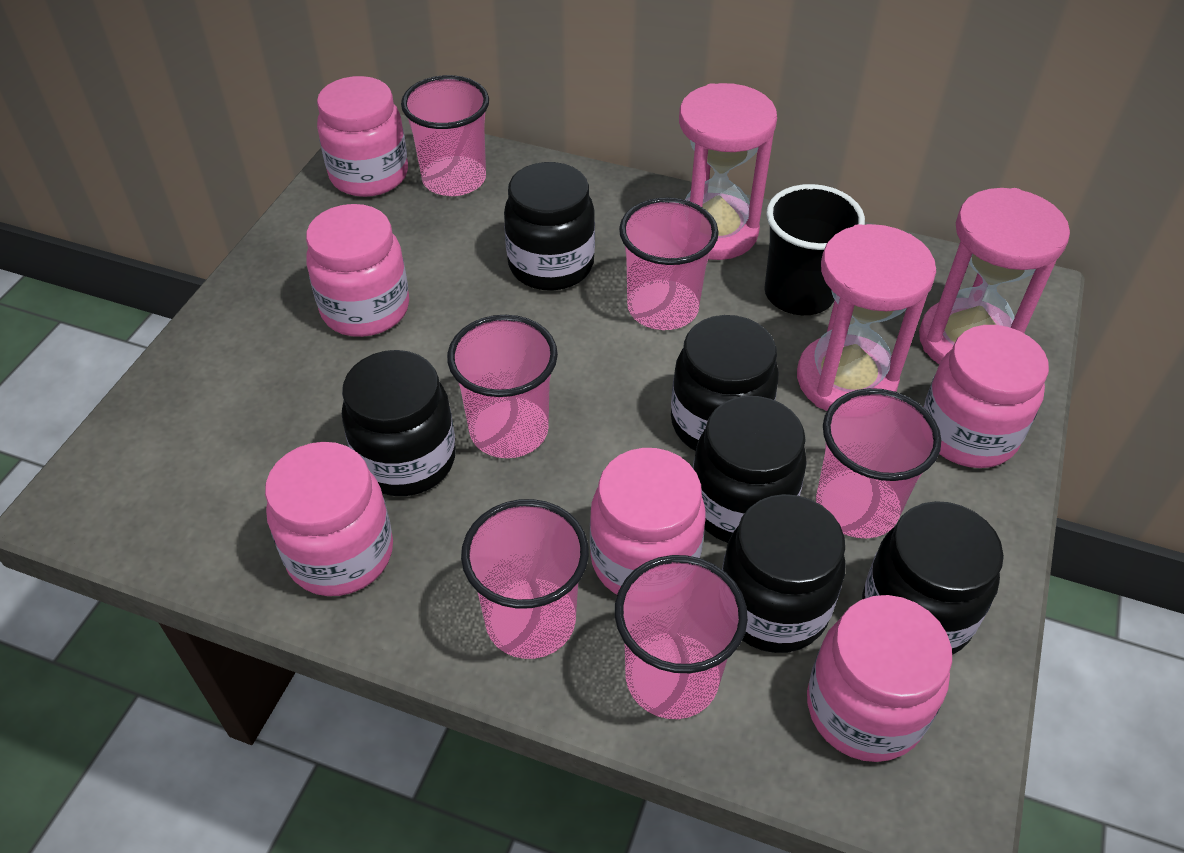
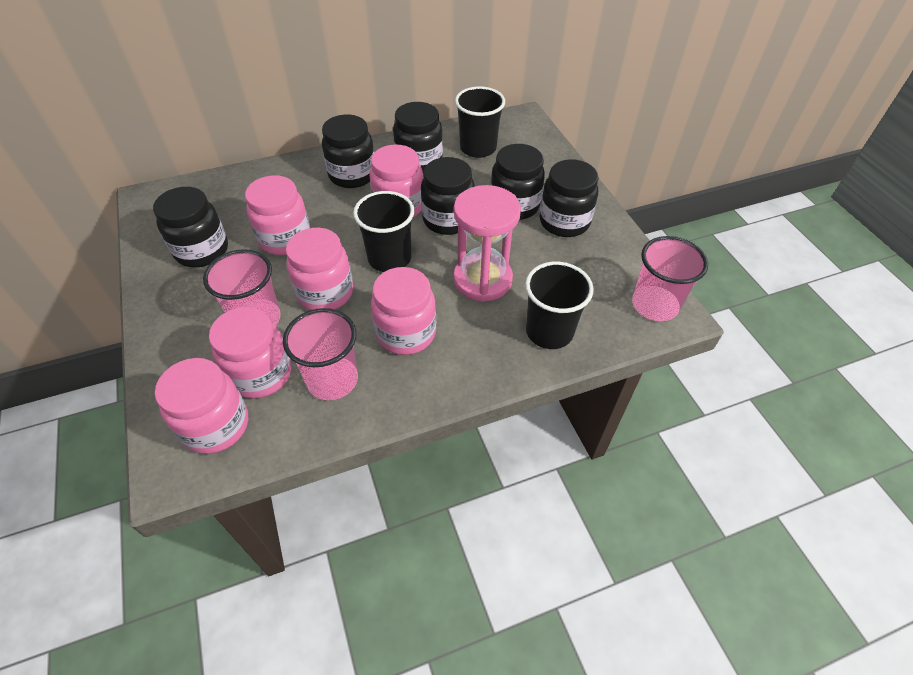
black cup: [764,184,865,315] = 1 -> [353,191,415,272] [455,86,505,158] [525,262,594,349] = 3
pink cup: [401,75,489,196] [447,315,558,458] [461,499,589,659] [615,555,748,719] [619,197,719,330] [816,388,941,538] = 6 -> [203,249,281,325] [283,308,358,400] [632,236,708,321] = 3
pink hourglass: [679,83,777,260] [797,224,936,411] [919,188,1070,364] = 3 -> [453,185,521,302] = 1

